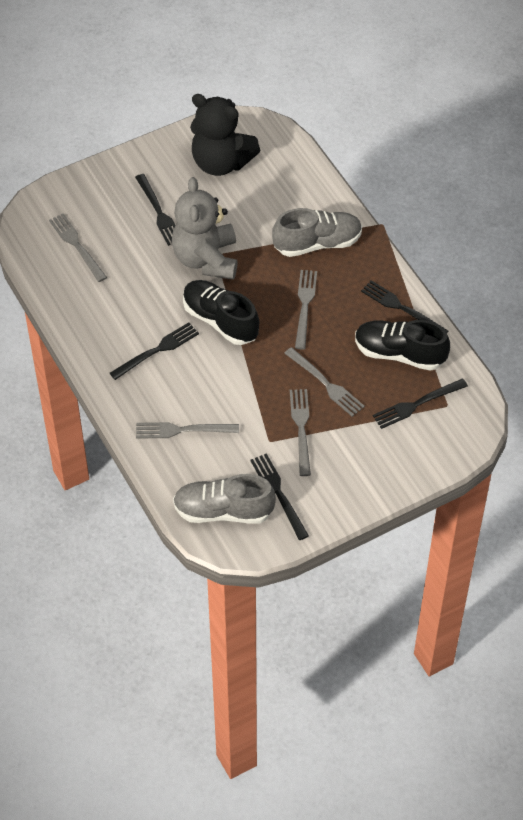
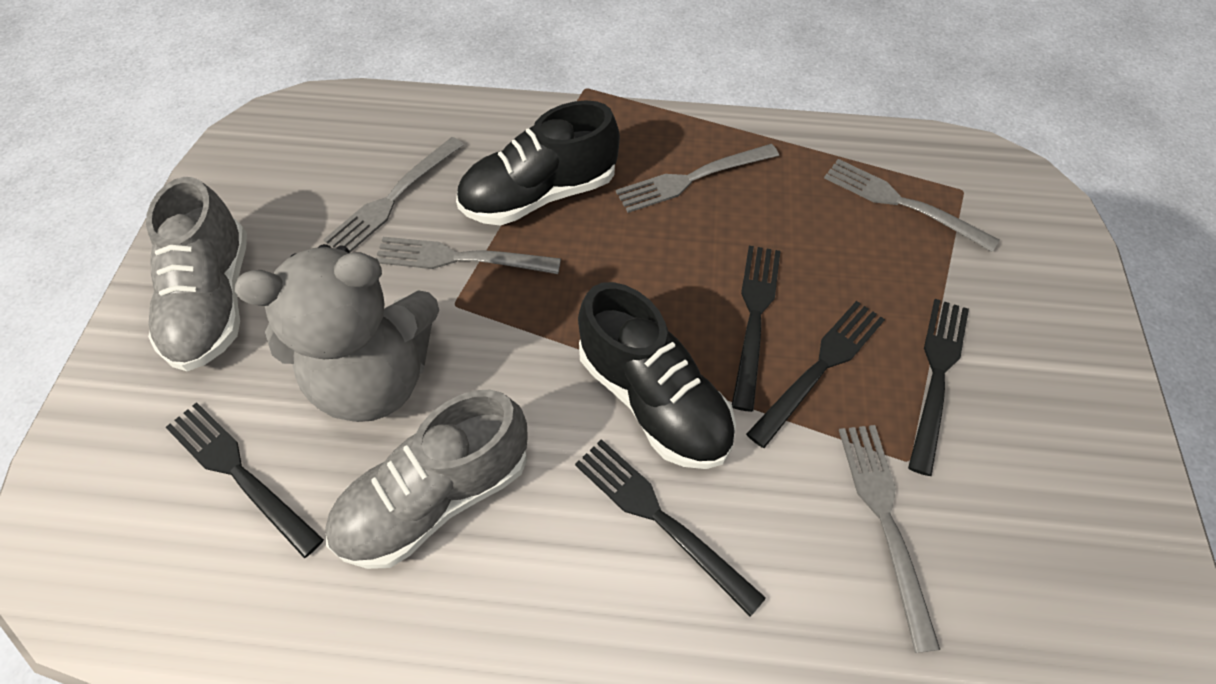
black teddy bear: [190,94,260,176] = 1 -> none = 0

